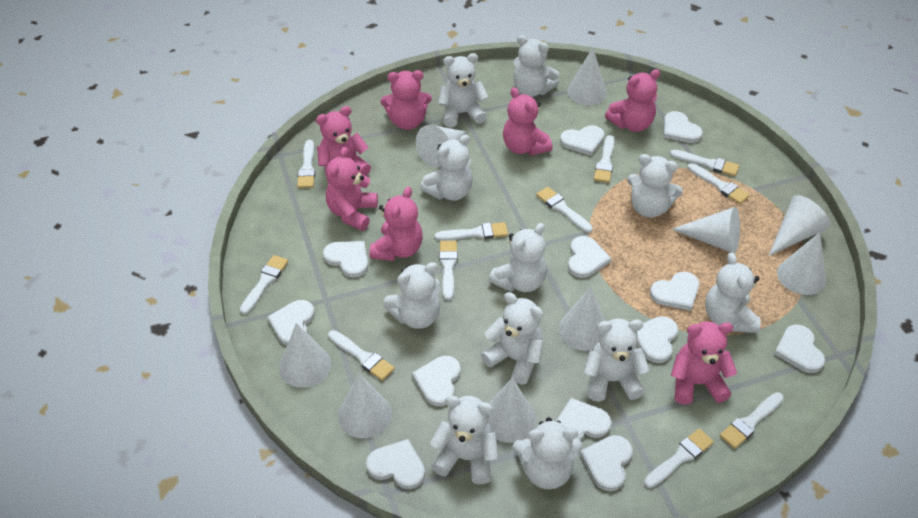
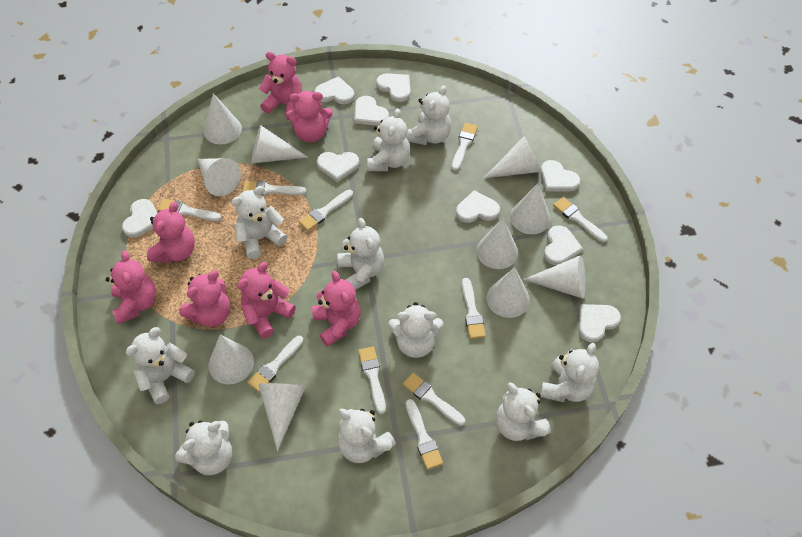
white brush: [240,255,289,314] [297,140,315,188] [328,330,395,381] [434,222,508,241] [439,241,458,301] [536,187,593,233] [594,135,615,183] [644,428,714,488] [670,150,739,176] [687,163,750,204] [720,392,784,449] = 11 -> [158,199,221,221] [242,181,306,195] [247,336,304,393] [299,190,353,231] [358,346,386,414] [403,373,465,426] [406,399,443,470] [452,123,478,171] [462,278,486,339] [553,197,608,242] = 10
white cone: [279,323,331,388] [338,373,392,438] [416,125,466,167] [488,378,536,443] [559,287,605,351] [567,48,607,105] [671,207,740,254] [768,195,830,256] [777,232,826,295] = 9 -> [197,158,241,196] [204,93,242,144] [209,334,254,384] [251,125,308,163] [258,383,306,451] [477,219,518,269] [484,136,541,178] [486,267,530,318] [510,183,551,234] [523,255,586,299] = 10
white heart: [267,300,315,346] [323,241,368,278] [366,439,425,489] [412,356,460,406] [556,398,611,441] [560,125,605,156] [568,236,611,278] [580,435,632,491] [637,316,678,363] [650,272,699,311] [663,111,703,143] [774,325,825,373] = 12 -> [122,199,157,237] [315,76,354,104] [317,152,359,182] [355,96,389,126] [376,73,410,102] [456,190,500,223] [540,160,580,192] [544,225,583,265] [578,304,621,342] = 9
white teddy bear: [384,262,441,329] [420,134,473,201] [430,395,499,484] [438,53,488,128] [481,292,544,385] [489,223,547,292] [512,417,582,490] [514,35,559,97] [584,319,650,402] [627,154,683,218] [705,252,761,333] = 11 -> [126,327,195,404] [175,420,232,475] [231,186,287,259] [338,218,384,290] [338,409,396,463] [367,108,410,171] [388,302,443,358] [407,86,451,145] [496,382,551,441] [540,343,599,402] = 10

